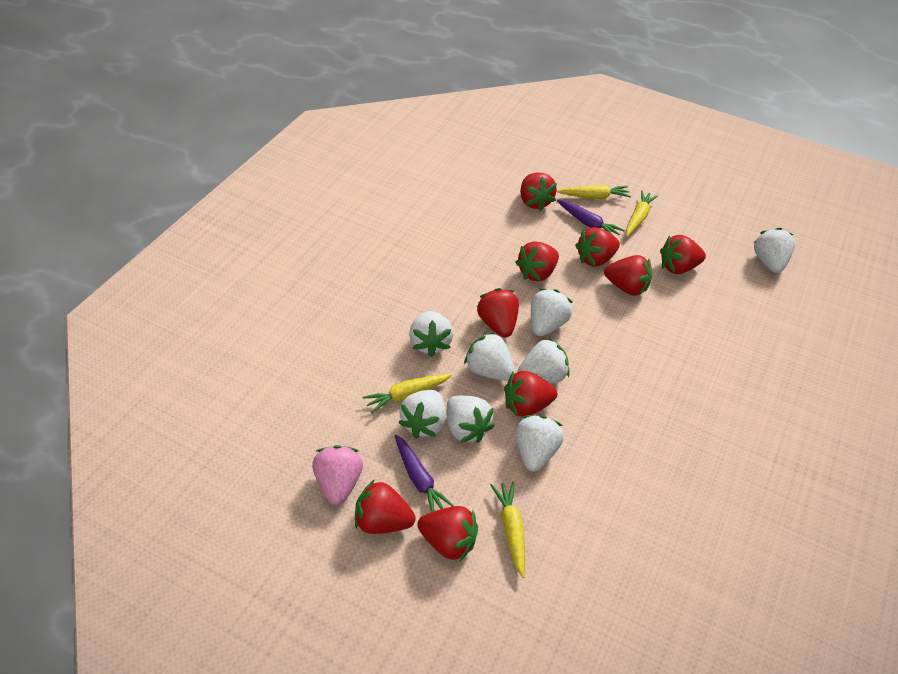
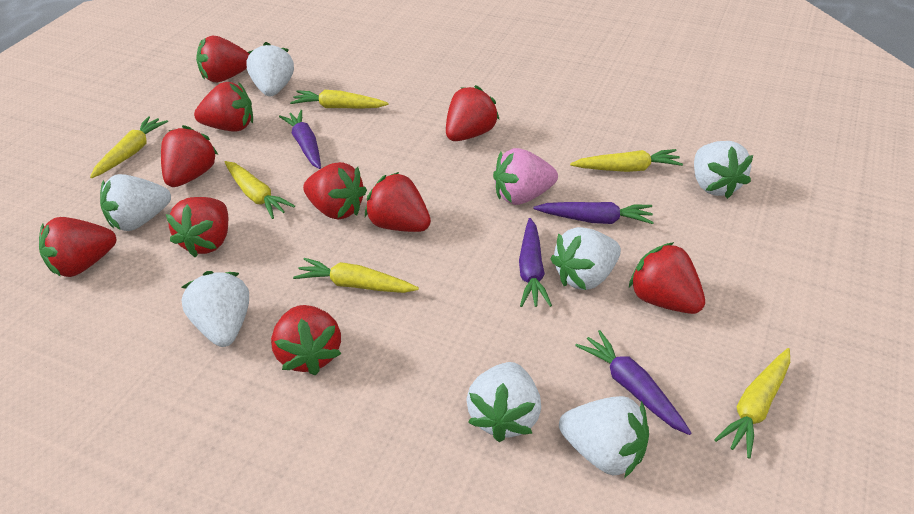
purple carrot: [395,435,454,512] [556,199,625,236] = 2 -> [279,110,321,169] [519,218,552,307] [533,202,654,224] [575,330,691,435] = 4
red strawberry: [355,479,416,534] [417,506,478,561] [477,288,519,338] [504,371,557,417] [515,241,559,282] [520,173,557,211] [575,227,620,267] [604,255,652,296] [660,235,706,274] = 9 -> [39,217,116,277] [161,125,218,187] [166,197,228,257] [194,82,253,132] [196,36,249,82] [271,305,341,376] [303,162,367,220] [365,172,431,232] [446,85,500,141] [629,242,705,314] = 10
white strawberry: [398,390,446,438] [409,311,453,357] [447,395,495,443] [464,332,515,381] [515,415,564,472] [517,338,570,383] [531,289,572,336] [754,228,795,273] = 8 -> [100,174,171,231] [181,271,249,347] [246,42,294,96] [466,362,541,442] [550,227,621,290] [559,396,649,478] [694,141,753,199] = 7
yellow carrot: [363,374,452,414] [491,482,525,578] [556,185,631,199] [626,190,658,237] = 4 -> [90,116,168,178] [224,161,295,219] [290,90,389,109] [293,258,419,293] [570,149,683,172] [714,348,790,459] = 6

